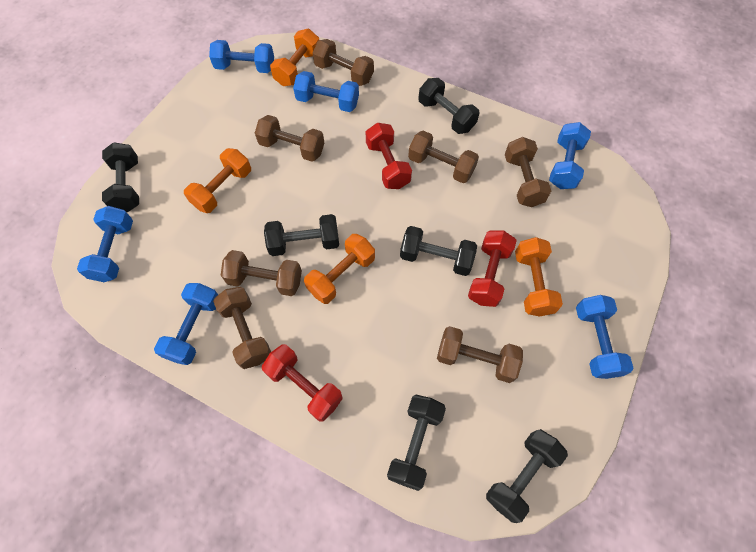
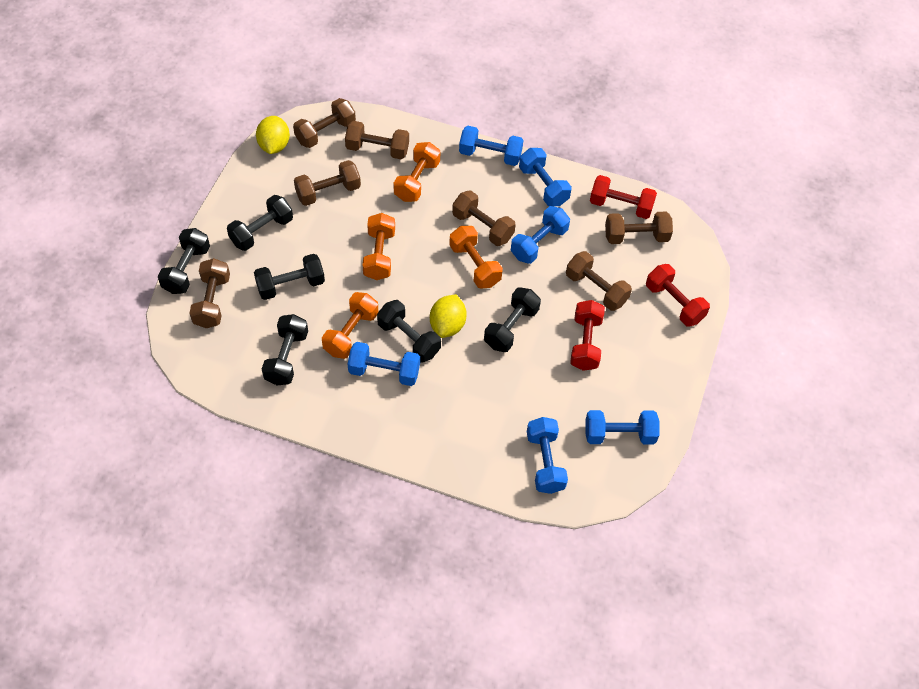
yellow lemon: none = 0 -> [256,116,290,154] [430,294,467,338] = 2

